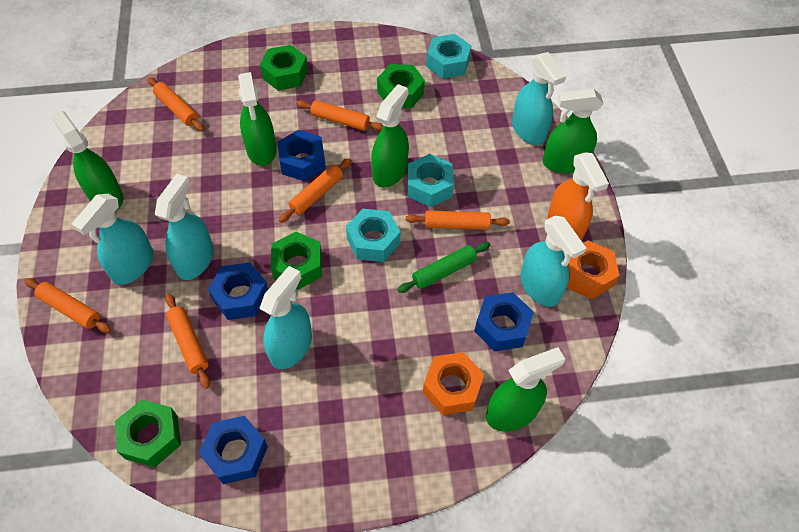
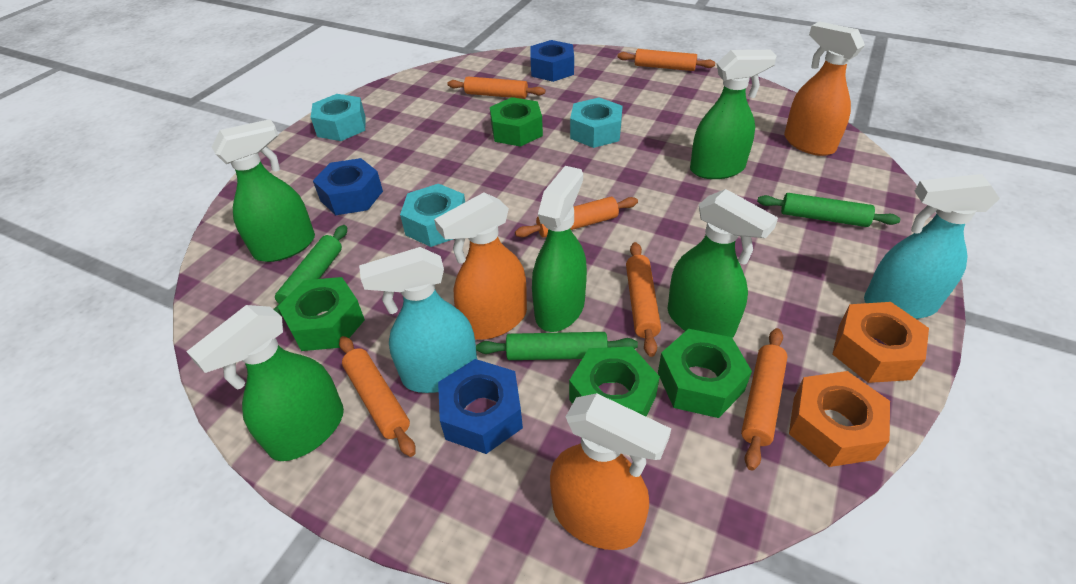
blue nut: [199,416,268,484] [208,263,268,320] [278,130,326,182] [474,292,534,351] = 4 -> [313,158,383,215] [438,359,523,454] [530,40,574,82] = 3
green rolling pin: [397,242,490,293] = 1 -> [273,225,347,316] [476,332,638,360] [757,193,900,227] = 3
orange spray bottle: [548,152,609,241] = 1 -> [434,192,527,340] [550,393,671,550] [784,21,865,156] = 3
turquoise spray bottle: [71,194,154,285] [155,174,214,280] [259,266,312,369] [512,52,566,145] [520,216,587,307] = 5 -> [359,247,477,393] [864,174,1000,319] = 2

